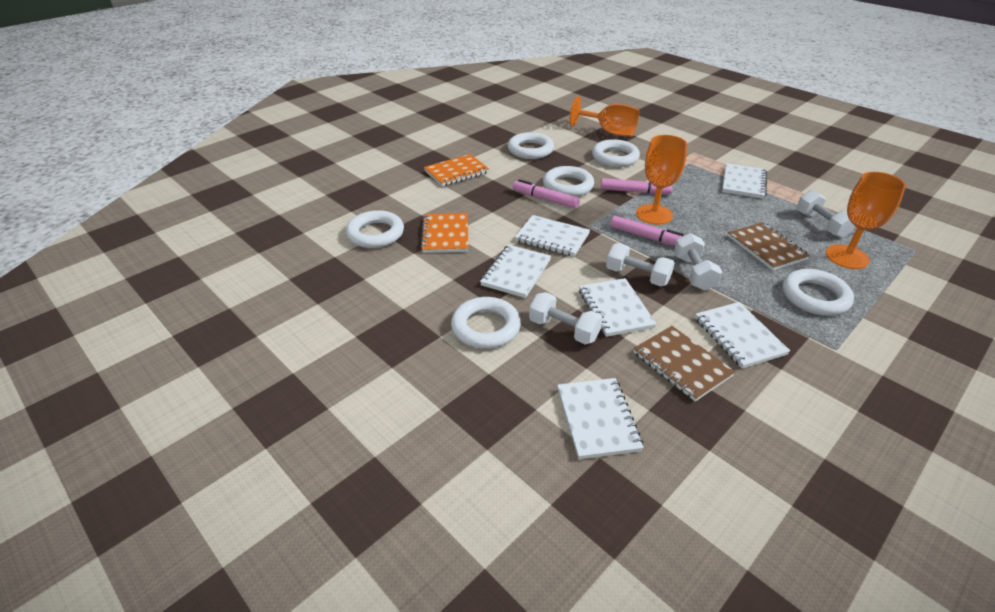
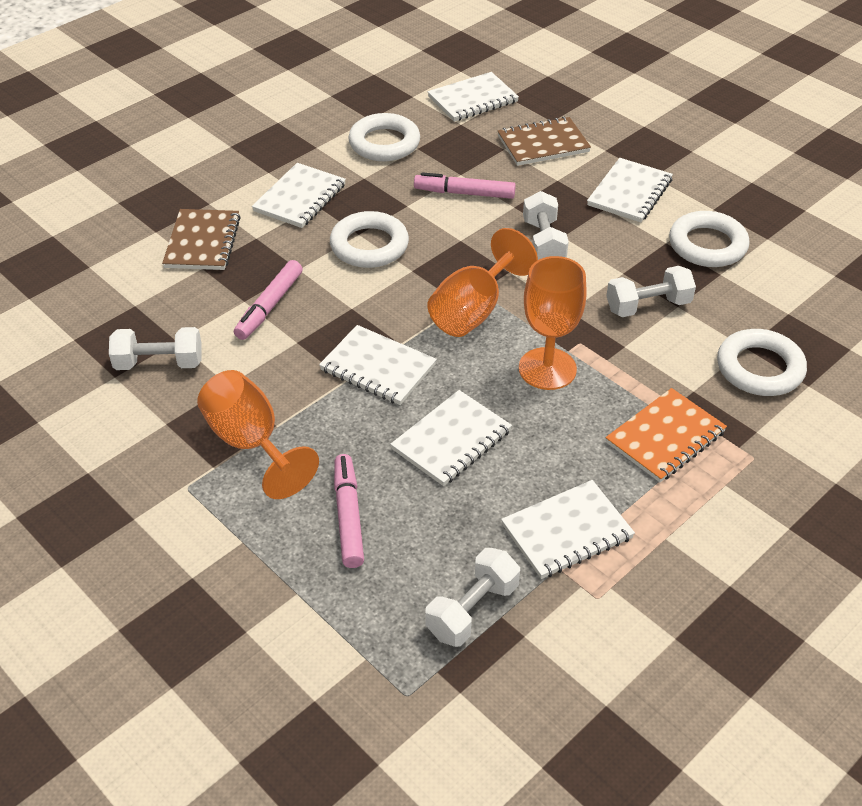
orange notebook: [420,213,468,253] [424,154,489,186] = 2 -> [606,388,727,482] = 1
white ring: [346,210,404,248] [451,297,521,349] [508,132,554,159] [543,166,594,197] [592,139,640,167] [782,269,854,316] = 6 -> [330,211,409,268] [348,113,420,161] [669,211,749,267] [717,329,807,396] = 4

